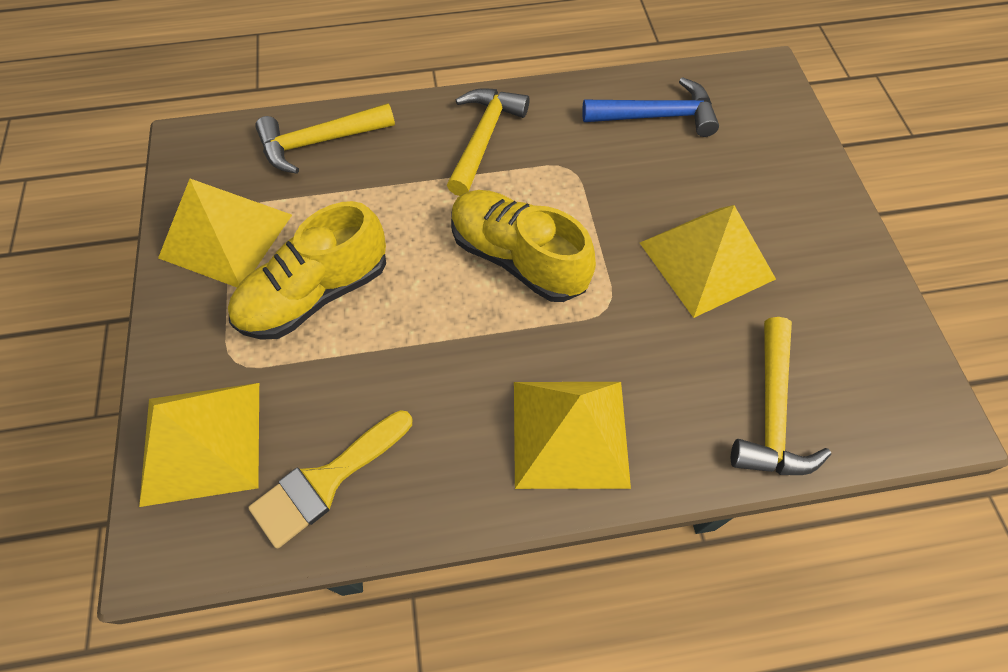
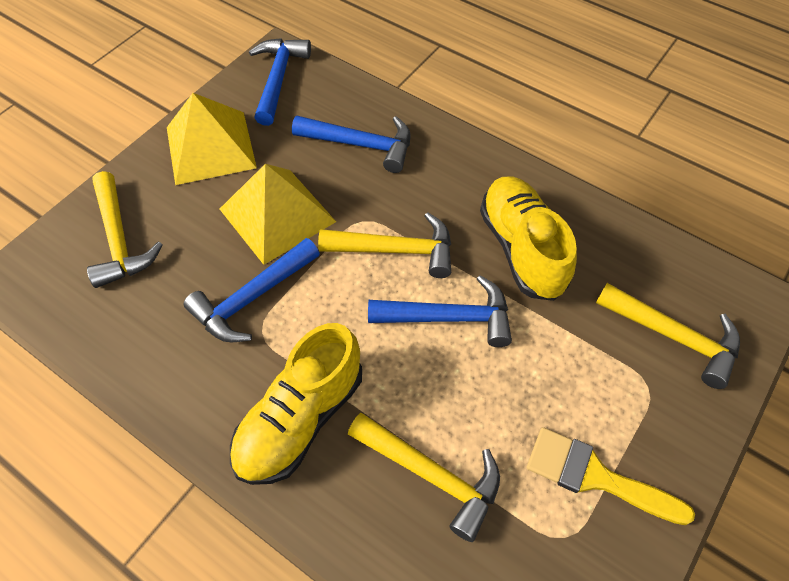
blue hammer: [582,77,719,137] = 1 -> [183,238,320,342] [249,38,311,126] [292,116,411,173] [368,275,512,347] = 4
yellow hammer: [255,103,395,174] [447,88,530,196] [731,317,831,475] = 3 -> [87,171,163,288] [318,212,451,278] [348,413,500,542] [596,283,740,389] = 4
yellow pyramid: [139,383,259,507] [158,179,292,287] [514,382,631,489] [640,205,776,318] = 4 -> [167,93,257,185] [220,164,336,265] = 2

